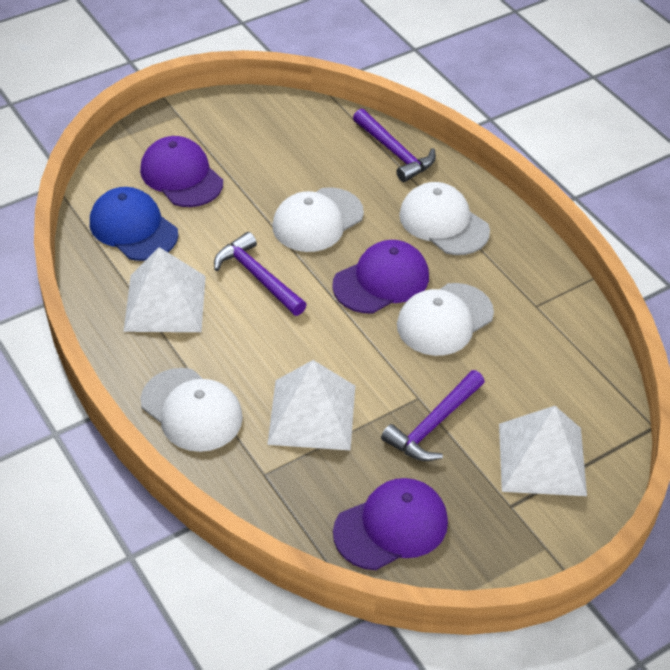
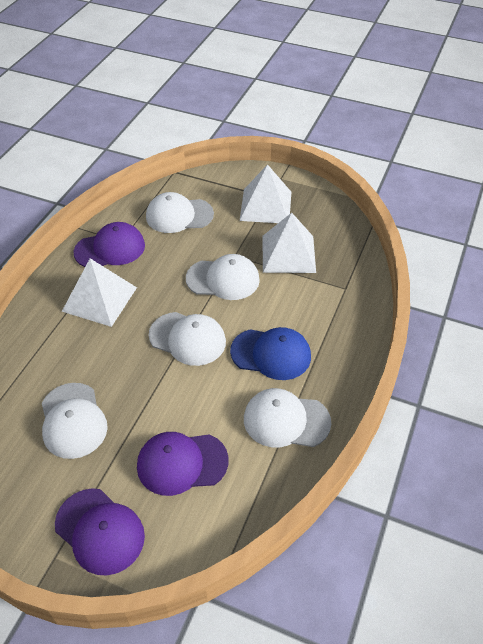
purple hammer: [214,232,307,316] [353,109,436,182] [381,370,485,461] = 3 -> none = 0
white cap: [140,368,243,452] [272,187,364,252] [397,283,494,356] [399,182,490,255] = 4 -> [42,383,108,459] [146,192,214,233] [149,312,226,366] [186,254,260,300] [244,388,331,447] = 5

